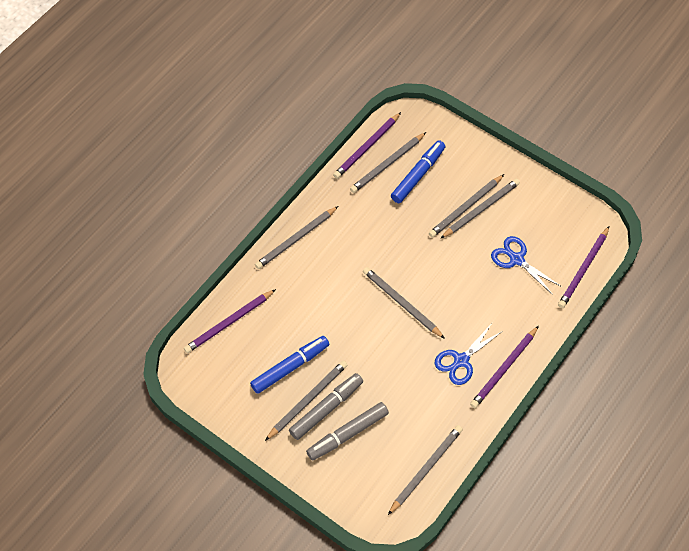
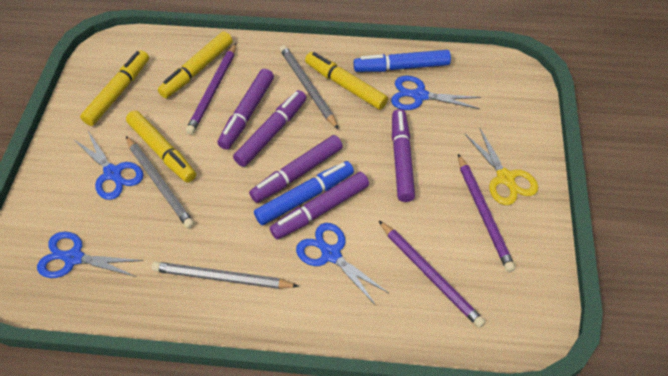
blue scissors: [435,322,503,385] [491,236,562,295] = 2 -> [37,231,143,278] [73,131,144,200] [296,223,389,304] [391,75,481,110] = 4
grey marker: [289,373,363,440] [306,402,389,461] = 2 -> none = 0
grey pencil: [255,206,338,269] [265,361,347,441] [350,132,426,193] [363,267,445,339] [388,425,463,515] [429,174,504,238] [440,179,520,239] = 7 -> [126,136,194,229] [152,262,299,289] [280,45,339,130] = 3
purple marker: none = 0 -> [217,69,274,150] [233,90,307,167] [249,135,343,203] [270,172,369,240] [392,109,415,202] = 5
purple pencil: [184,289,276,353] [333,112,401,179] [470,326,539,408] [558,226,609,308] = 4 -> [186,43,236,135] [379,221,486,328] [458,154,516,272] = 3
yellow marker: none = 0 -> [80,50,149,126] [126,110,196,183] [158,31,233,98] [305,52,388,110] = 4
yellow scissors: none = 0 -> [465,127,538,205] = 1

